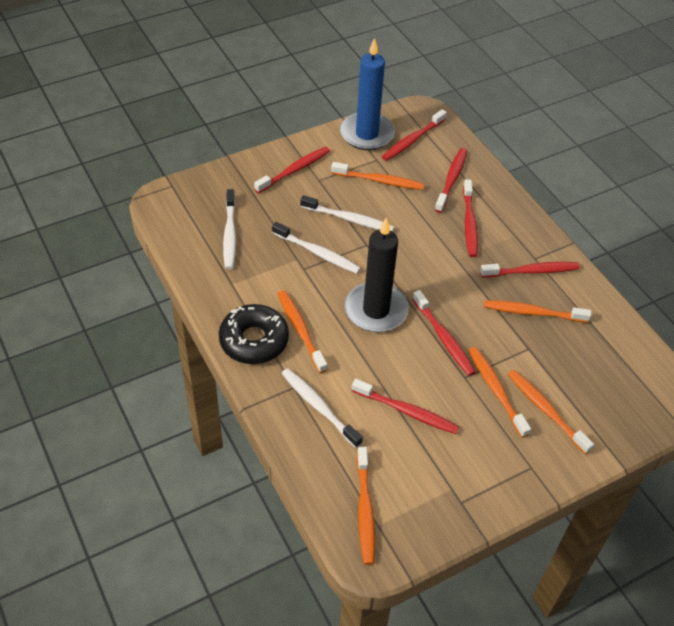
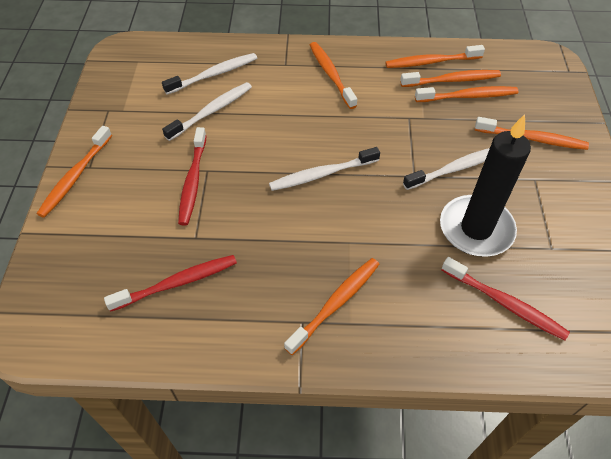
black donut: [219,304,289,364] = 1 -> none = 0
blue candle: [340,38,395,150] = 1 -> none = 0
orange toothbrush: [278,290,327,373] [331,162,424,190] [357,447,375,565] [469,347,531,438] [484,300,591,323] [508,370,594,454] = 6 -> [37,126,112,218] [284,258,380,355] [310,42,357,109] [385,45,485,68] [400,70,501,87] [415,86,518,102] [475,117,589,150] = 7
red toothbrush: [254,147,330,193] [352,379,459,434] [382,109,447,161] [412,290,476,376] [435,148,467,213] [463,179,478,257] [480,262,580,278] = 7 -> [104,255,237,312] [178,127,207,225] [442,257,570,341] = 3

